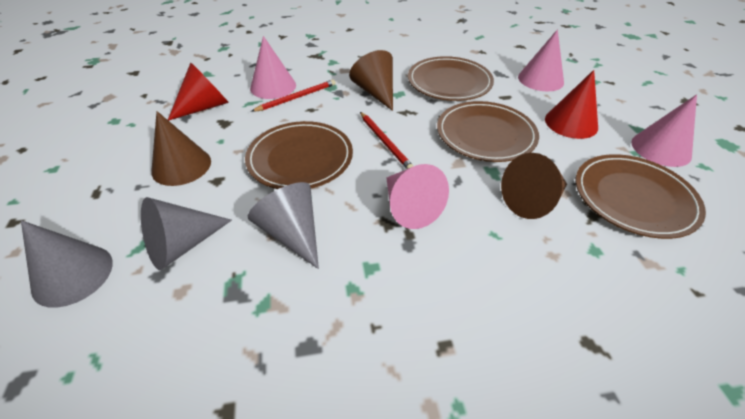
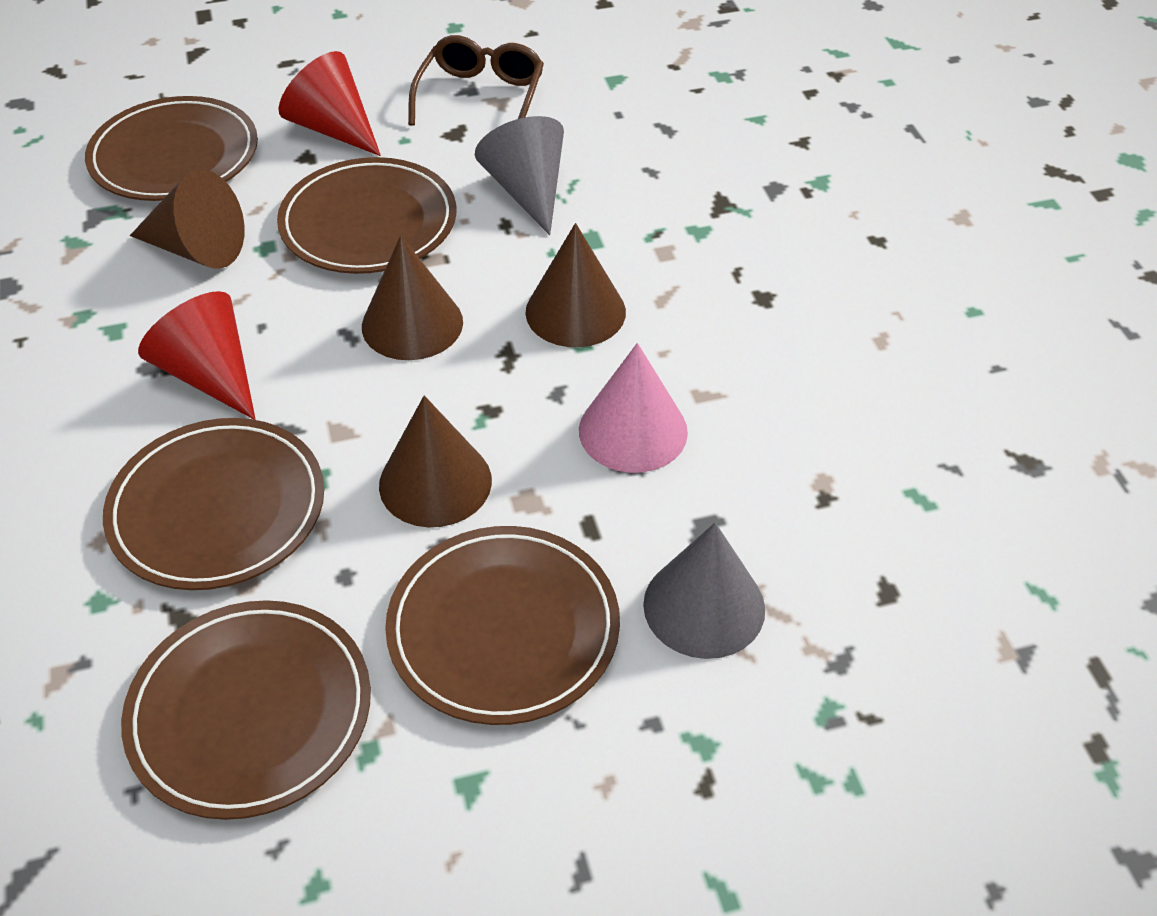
brown cone: [151,111,211,186] [349,50,393,111] [501,153,567,219] = 3 -> [130,169,244,269] [362,235,463,360] [379,396,492,528] [525,223,626,347] = 4
brown glasses: none = 0 -> [408,35,544,126] = 1
brown plate: [245,121,353,189] [408,56,494,101] [437,101,539,162] [576,154,706,239] = 4 -> [85,96,258,201] [103,418,324,590] [121,600,371,820] [277,157,456,274] [385,526,620,725] = 5
grey cone: [21,220,113,308] [141,197,232,270] [248,182,319,269] = 3 -> [475,116,564,235] [643,523,765,659] = 2
pink cone: [250,36,296,99] [386,164,449,229] [518,29,564,91] [631,94,697,167] = 4 -> [579,343,688,473] = 1
red pencil: [251,79,336,112] [360,112,413,169] = 2 -> none = 0

